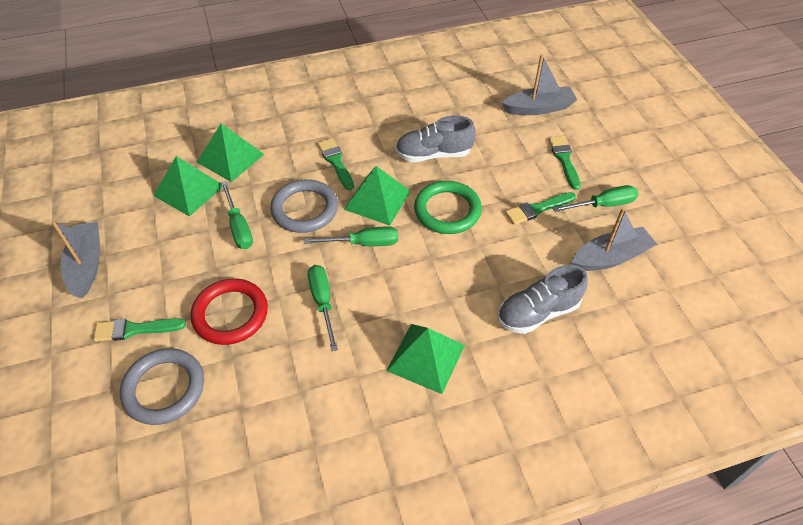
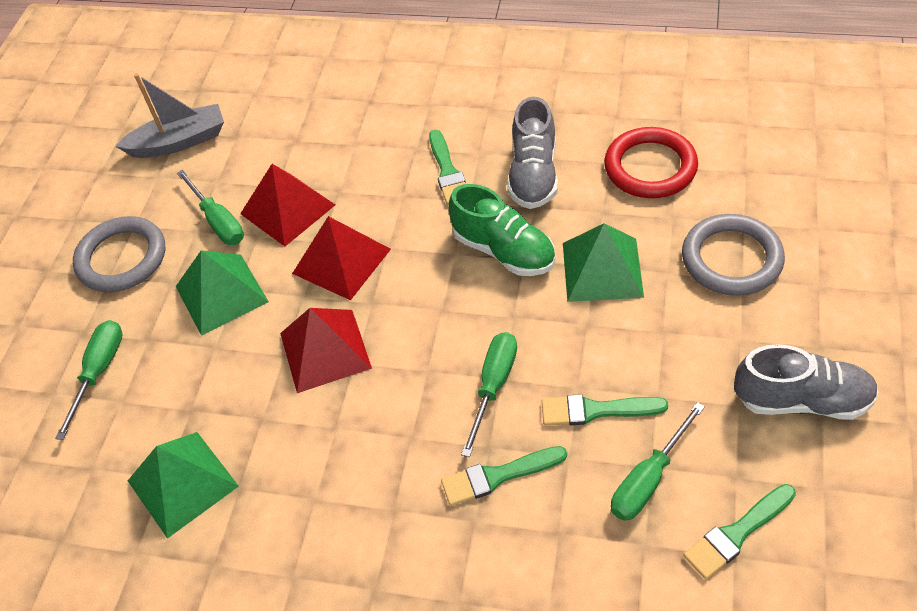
green pyramid: [153,156,222,217] [197,124,264,182] [344,166,411,226] [386,324,465,394] = 4 -> [128,432,239,539] [176,250,269,336] [563,223,644,302] = 3
green ring: [414,181,482,234] = 1 -> none = 0
green shoe: none = 0 -> [449,184,555,276] = 1
grey boat: [51,221,100,298] [501,54,577,115] [571,208,657,271] = 3 -> [115,74,224,158] = 1
red pyramid: none = 0 -> [240,164,335,247] [280,308,372,393] [292,216,391,300] = 3

